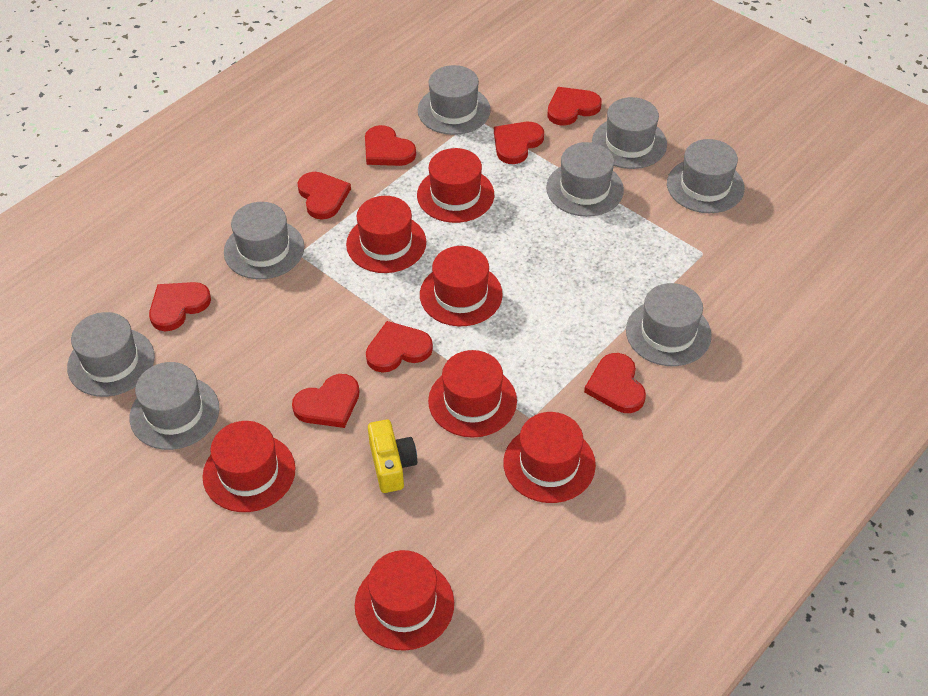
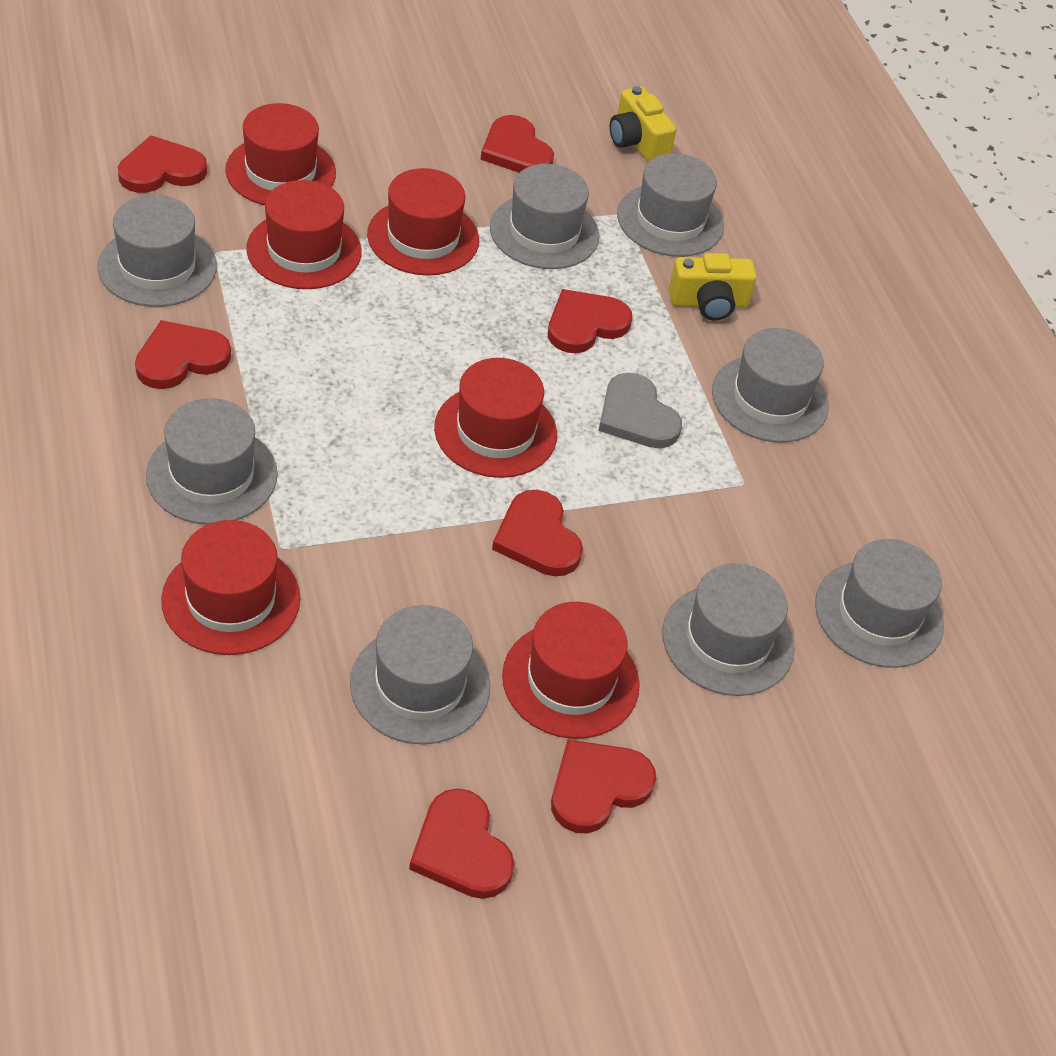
grey heart: none = 0 -> [598,373,682,448] = 1
red hat: [202,421,296,512] [346,196,426,273] [355,550,454,651] [417,148,494,223] [420,246,503,326] [428,350,517,438] [503,412,596,503] = 7 -> [161,520,300,655] [225,103,336,205] [246,180,362,289] [367,168,479,275] [434,358,557,478] [502,602,640,739] = 6
red heart: [149,282,211,331] [292,374,360,428] [297,172,351,220] [365,125,416,166] [366,321,433,373] [494,122,544,164] [547,87,602,126] [584,353,646,413] = 8 -> [118,135,207,193] [135,320,231,389] [409,788,514,899] [481,115,554,173] [492,490,583,576] [548,289,632,353] [551,739,656,834] = 7
yellow camera: [368,420,417,493] = 1 -> [610,86,676,162] [669,253,757,321] = 2

